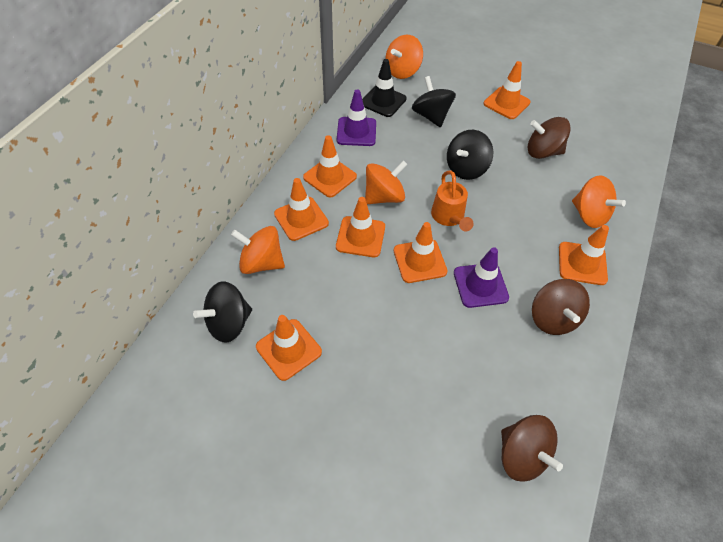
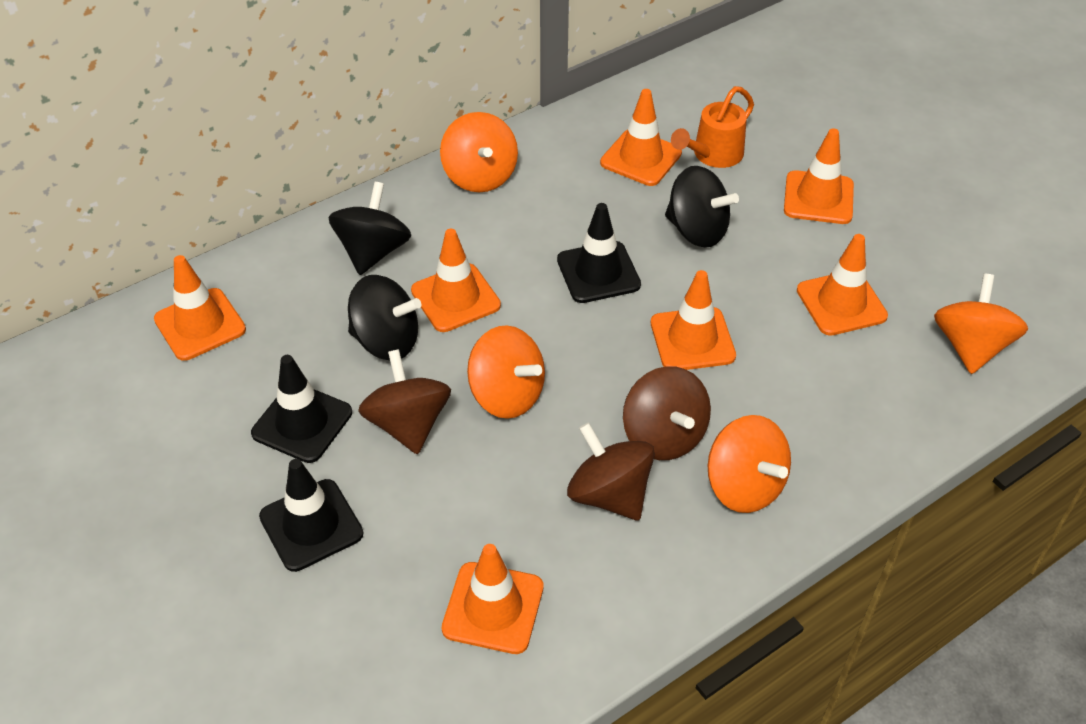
black traffic cone: [362,59,406,117] = 1 -> [251,355,352,463] [259,459,363,572] [557,203,641,303] = 3
purple traffic cone: [337,90,376,146] [454,247,509,308] = 2 -> none = 0

